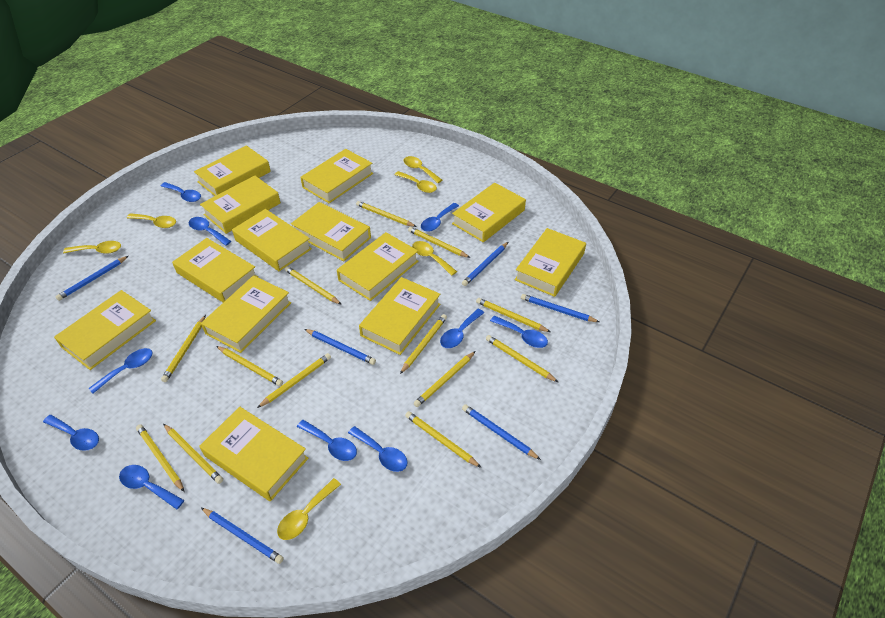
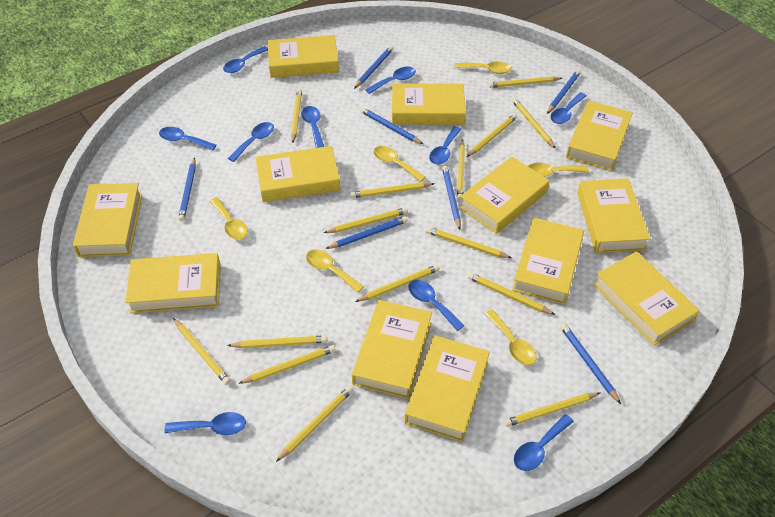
blue pencil: [56,256,128,301] [201,508,284,564] [304,329,376,365] [462,242,508,286] [462,404,541,460] [521,294,599,322] = 6 -> [178,158,196,221] [325,216,408,249] [354,46,393,89] [360,107,423,144] [442,166,461,230] [547,70,581,114] [560,323,621,404] = 7
yellow book: [54,290,156,370] [172,238,258,302] [194,145,271,196] [200,175,281,234] [200,407,308,501] [201,275,291,353] [232,209,312,271] [291,202,371,261] [300,149,373,203] [337,232,418,301] [359,277,440,355] [452,183,526,242] [515,228,586,297] = 13 -> [73,183,142,257] [125,253,221,313] [255,146,340,202] [268,35,339,78] [352,300,432,399] [392,83,466,125] [404,335,490,442] [459,156,550,234] [512,217,584,305] [566,100,633,171] [577,179,651,253] [593,251,700,346] = 12
yellow pencil: [136,424,184,492] [161,315,206,382] [163,424,223,484] [216,346,283,386] [257,353,331,408] [285,266,342,305] [356,201,417,227] [400,314,447,374] [405,411,481,468] [408,227,470,258] [414,351,476,407] [476,298,550,332] [486,335,558,382] = 13 -> [173,318,231,385] [227,335,327,348] [238,345,336,384] [276,386,353,462] [291,89,302,143] [324,207,408,233] [350,182,435,198] [355,265,440,302] [426,227,511,258] [457,139,465,200] [467,114,517,157] [468,273,555,315] [489,76,562,88] [504,392,600,427] [512,98,556,149] = 15

